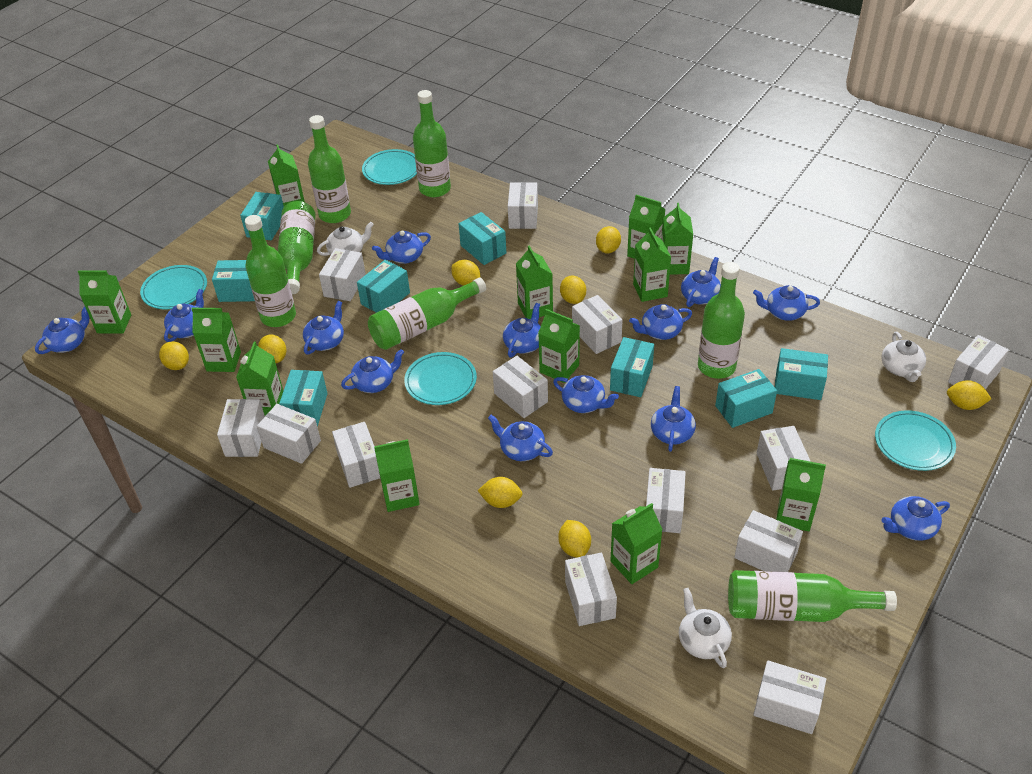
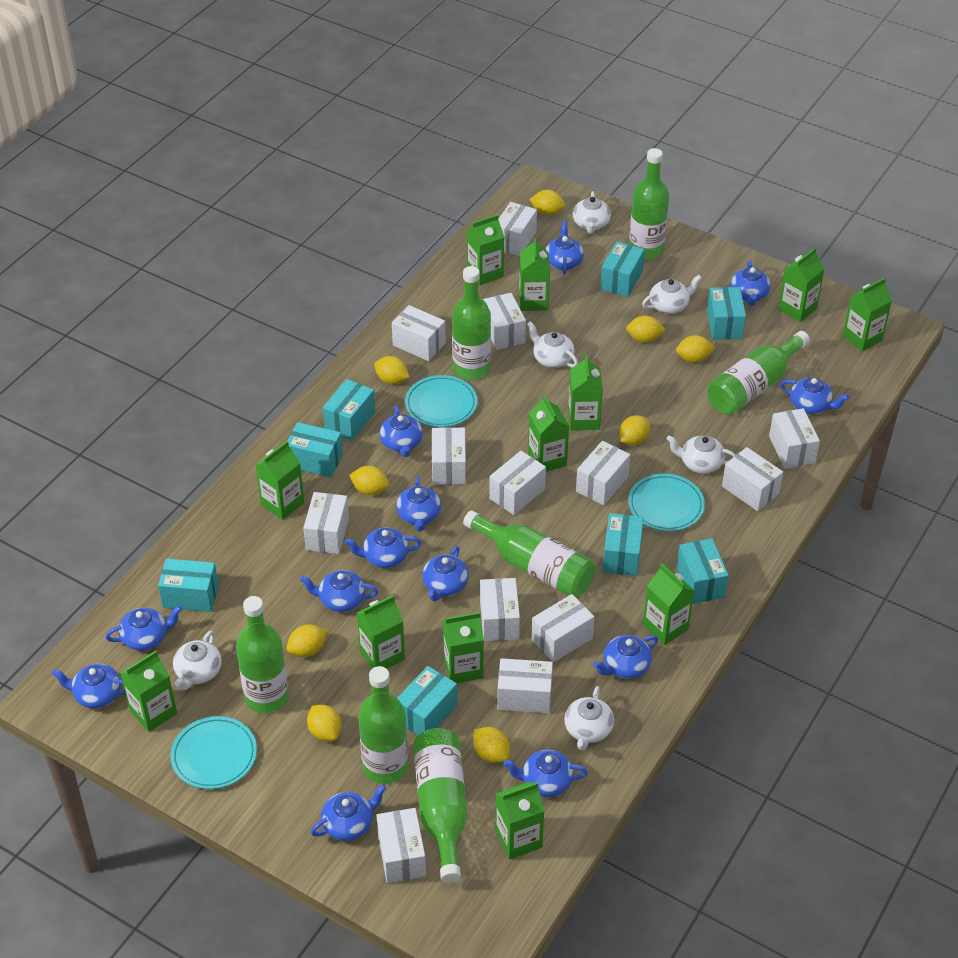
turquoise plate: [140,265,207,309] [362,149,417,185] [404,352,477,405] [875,410,956,471] = 4 -> [170,716,257,789] [405,375,477,427] [628,474,705,531] = 3
white teapot: [317,222,374,256] [679,588,732,668] [881,332,926,382] = 3 -> [173,630,222,691] [527,321,578,368] [564,686,614,750] [573,191,611,234] [642,275,702,314] [666,435,736,474] = 6
yellow lemon: [159,341,189,370] [258,335,286,363] [451,260,480,286] [478,477,522,508] [558,520,591,558] [560,275,586,304] [596,226,621,253] [947,380,991,410] = 8 -> [286,624,328,657] [307,705,342,741] [349,466,389,495] [374,356,409,384] [473,727,510,763] [529,190,565,215] [619,415,650,445] [626,316,666,343] [676,335,715,363] = 9

